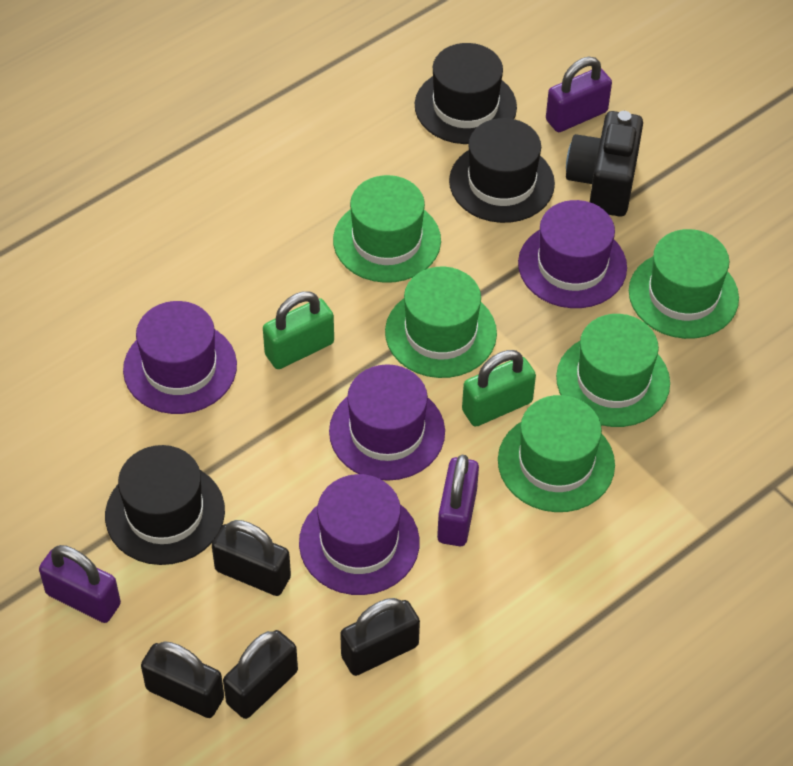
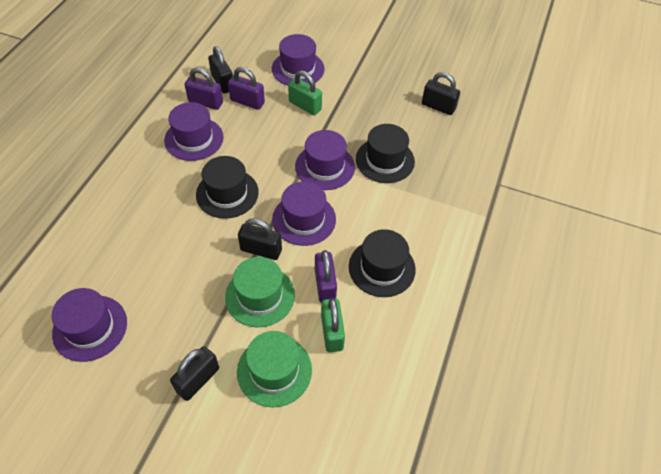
black camera: [566,111,643,217] = 1 -> none = 0
green hat: [333,175,441,283] [385,267,497,378] [498,395,615,512] [556,314,670,427] [629,229,739,339] = 5 -> [225,257,295,327] [237,331,312,407] = 2
purple hat: [123,301,237,414] [299,474,420,595] [329,364,445,481] [518,200,627,308] = 4 -> [52,288,127,362] [164,102,224,161] [272,34,325,86] [272,181,336,246] [295,130,355,190] = 5

